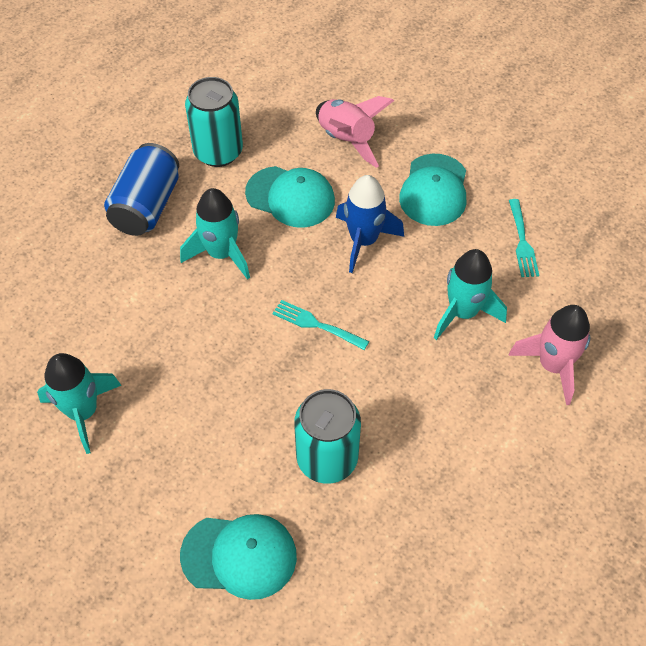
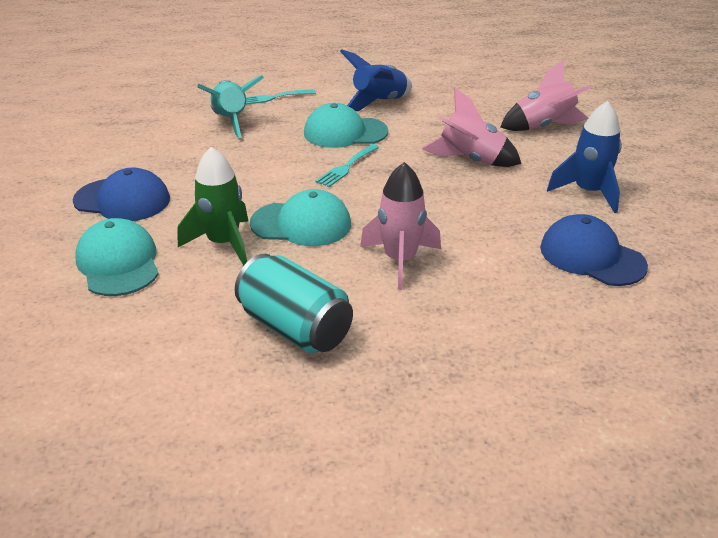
blue can: [104,143,179,236] = 1 -> none = 0
blue cap: none = 0 -> [73,167,170,221] [540,214,648,286] = 2
blue rocket: [336,175,404,273] = 1 -> [340,49,412,111] [547,101,622,213] = 2
green rocket: none = 0 -> [178,147,248,265] = 1
pink rocket: [316,96,394,168] [508,305,591,405] = 2 -> [360,162,441,290] [422,88,521,167] [501,60,592,131] = 3
turquoise can: [185,77,243,167] [294,389,361,484] = 2 -> [235,254,353,353] = 1
turquoise rocket: [37,353,122,454] [180,188,250,280] [434,249,507,340] = 3 -> [197,75,264,138] = 1

